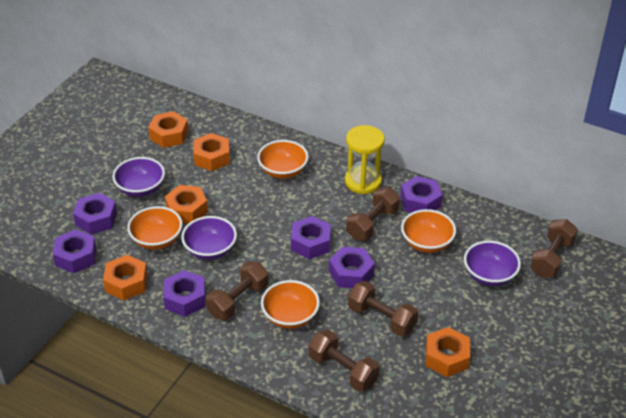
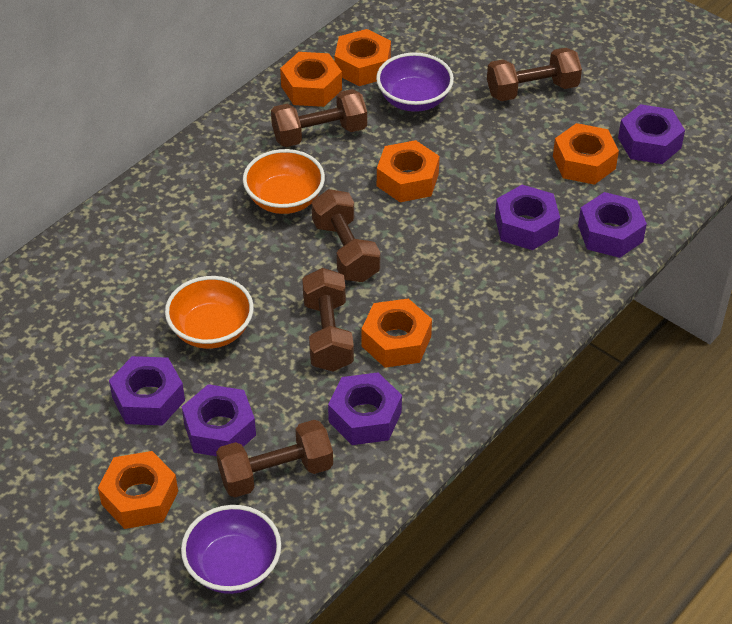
orange bowl: [127,206,183,250] [257,140,308,179] [261,280,320,329] [401,209,456,253] = 4 -> [165,276,254,349] [243,149,325,214] = 2
orange nut: [103,255,148,300] [148,111,189,148] [165,185,208,224] [193,133,230,171] [426,327,470,377] = 5 -> [98,451,178,529] [280,52,342,107] [335,29,391,86] [362,298,432,368] [377,140,440,202] [553,123,619,185] = 6
purple bowl: [112,157,165,197] [181,216,237,260] [464,241,521,286] = 3 -> [181,505,281,594] [376,53,454,112] = 2
yellow hourglass: [345,125,385,194] = 1 -> none = 0

